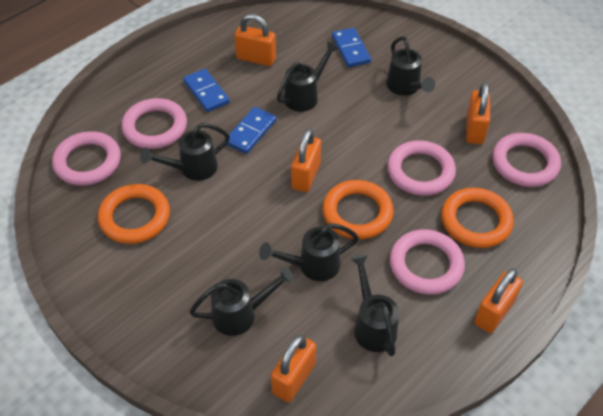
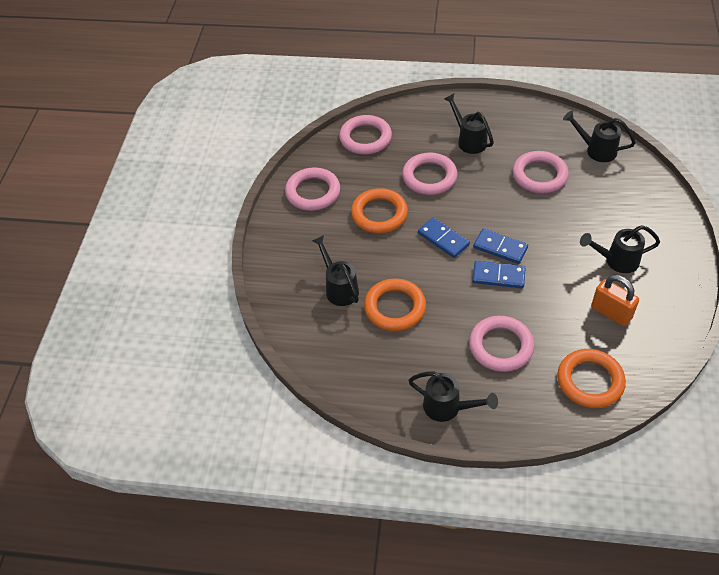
black watering can: [140,123,230,181] [190,266,295,336] [259,223,359,281] [277,41,339,112] [350,254,399,357] [386,36,435,96] = 6 -> [312,235,359,306] [408,371,498,422] [444,94,494,154] [563,111,636,162] [580,225,660,273] = 5
orange padlock: [234,14,276,66] [271,335,316,402] [291,129,321,192] [466,82,490,144] [474,268,523,333] = 5 -> [591,275,639,326] = 1

